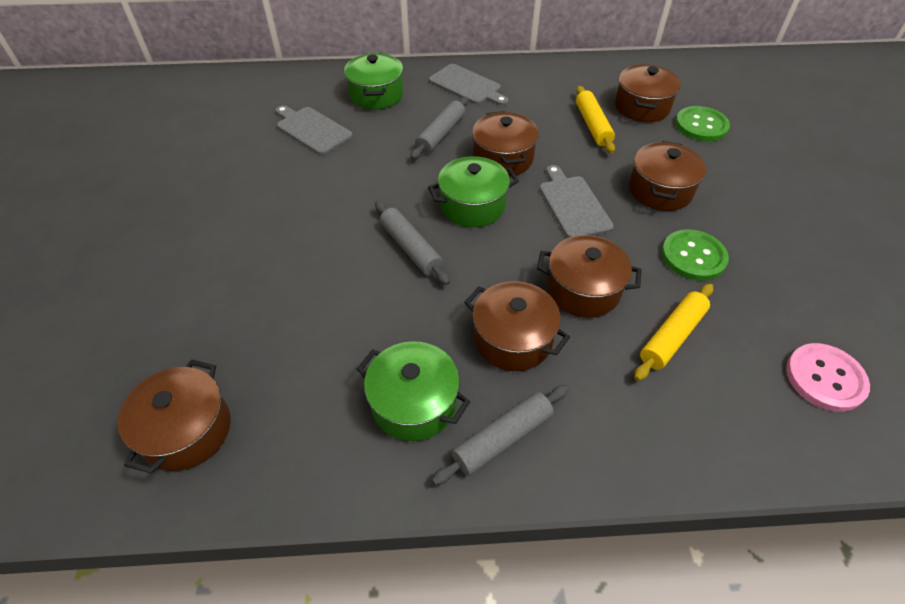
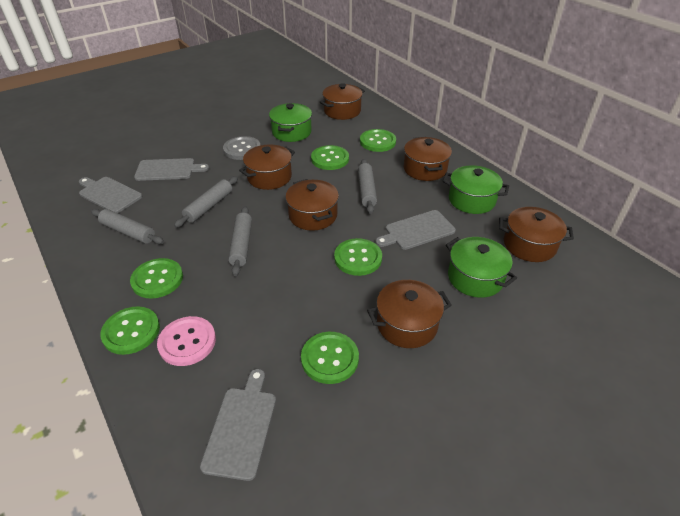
green button: [661,229,729,281] [675,106,730,142] = 2 -> [100,306,160,355] [130,258,183,299] [301,332,359,384] [311,145,349,170] [334,238,382,276] [360,129,396,152] = 6
grey button: none = 0 -> [223,136,260,160] = 1
grey cutting board: [276,105,353,155] [429,64,508,106] [539,165,614,238] = 3 -> [79,177,143,213] [134,158,209,181] [200,369,276,481] [375,210,456,250] = 4
grey rolling pin: [375,201,450,285] [410,97,468,160] [432,385,569,485] = 3 -> [91,209,164,244] [174,176,238,228] [228,206,252,276] [358,159,377,214] = 4
yellow rolling pin: [576,86,615,153] [634,284,713,381] = 2 -> none = 0

